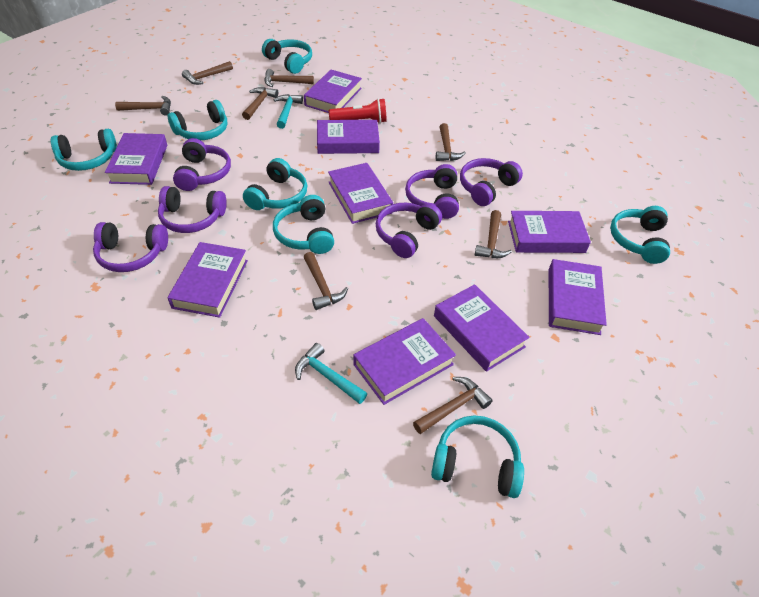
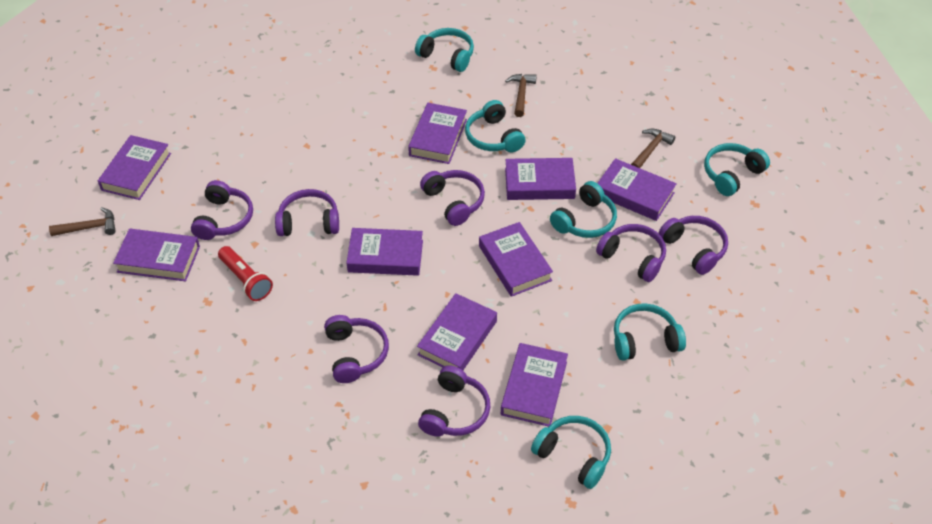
brown hammer: [115,96,171,116] [182,61,233,85] [242,87,278,120] [264,69,314,87] [303,252,348,310] [413,377,493,434] [436,123,466,161] [475,210,512,258] = 8 -> [49,207,116,236] [505,74,537,117] [631,129,675,168] = 3
purple headphones: [93,222,168,272] [158,186,227,233] [173,138,231,191] [376,203,442,258] [405,164,459,219] [460,158,523,206] = 6 -> [191,180,253,240] [275,189,339,236] [324,315,389,383] [418,365,490,437] [420,170,485,226] [596,224,666,282] [659,216,728,275] = 7
turquoise hammer: [274,94,303,129] [295,343,367,404] = 2 -> none = 0
turquoise headphones: [51,129,117,171] [168,100,227,140] [243,158,307,210] [262,39,312,74] [273,195,334,254] [431,415,524,498] [610,206,670,264] = 7 -> [415,28,474,72] [465,100,526,152] [531,416,611,489] [550,181,617,238] [614,303,686,361] [704,143,770,196] = 6

